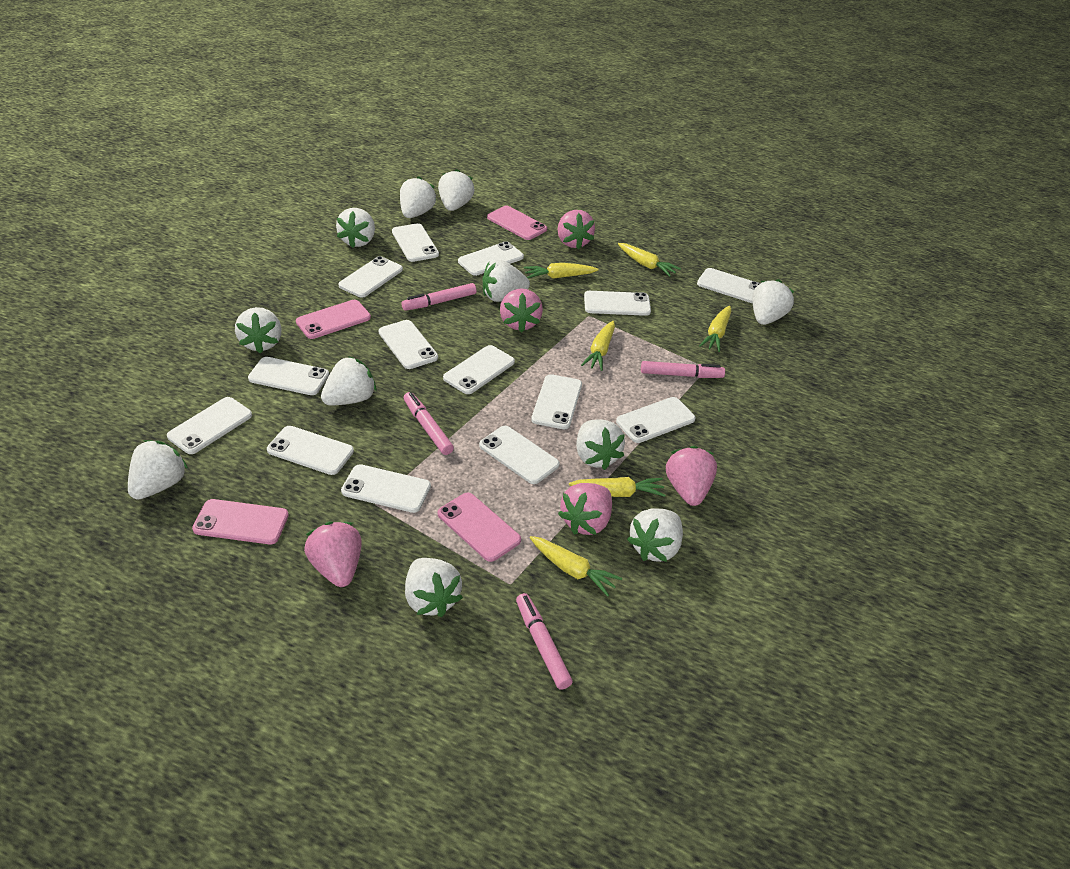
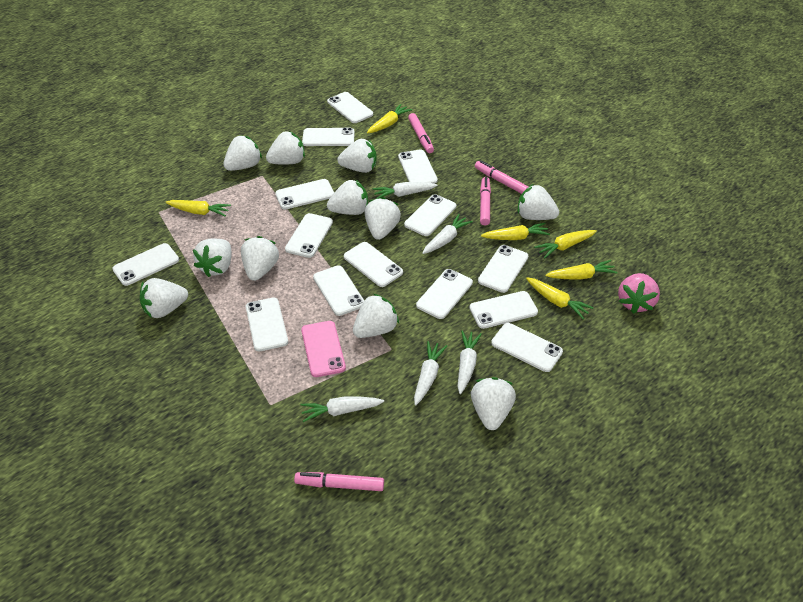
pink phone: [192,499,289,544] [296,300,371,339] [438,493,521,562] [487,205,547,240] = 4 -> [301,321,346,377] = 1
pink strawberry: [304,521,362,587] [500,288,543,333] [557,210,595,250] [558,483,612,535] [666,446,717,506] = 5 -> [618,273,660,314] = 1
white carrot: none = 0 -> [300,397,384,422] [373,182,438,199] [414,341,447,405] [422,214,473,254] [457,331,482,394] = 5

